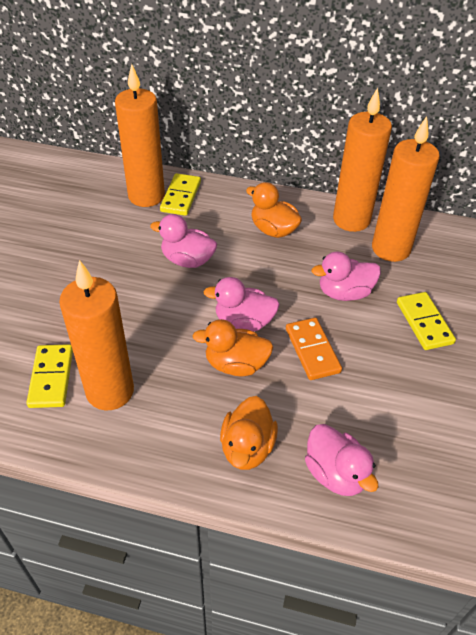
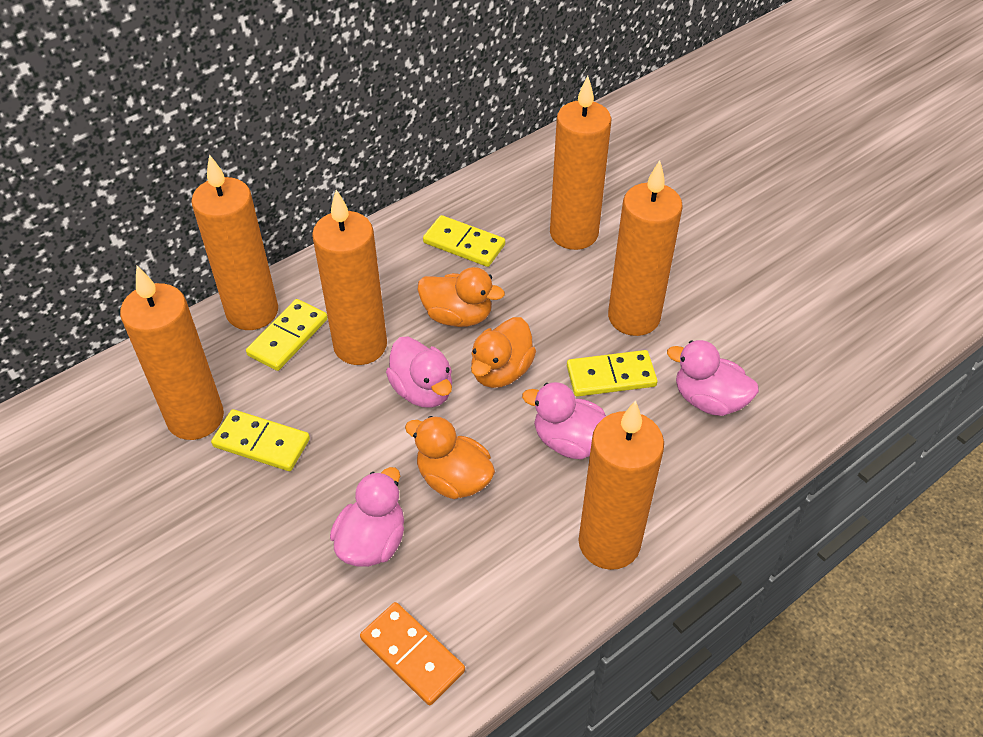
orange candle: [59,260,134,410] [115,64,165,207] [333,88,392,232] [372,116,440,262] = 4 -> [120,266,224,440] [191,154,278,330] [312,190,387,365] [550,76,611,250] [578,400,664,570] [608,160,683,336] = 6
yellow domino: [26,344,73,408] [160,173,201,216] [397,292,456,350] = 3 -> [211,409,310,471] [246,299,328,371] [423,215,505,267] [567,350,658,397] = 4

